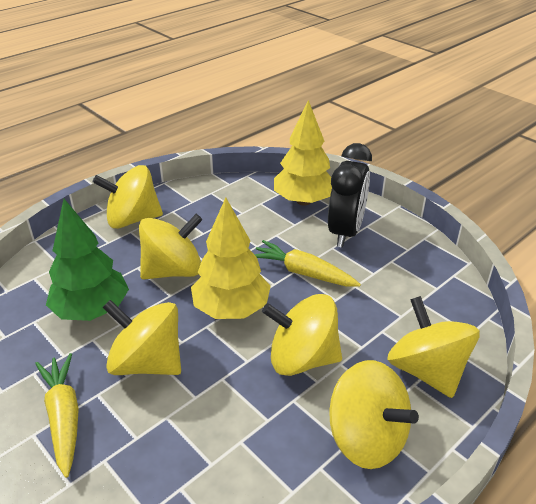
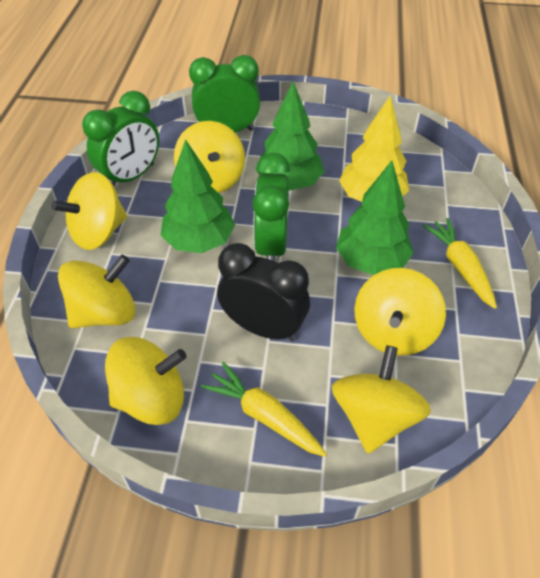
green clock: none = 0 -> [82,91,159,186] [189,55,260,133] [253,153,291,261] = 3
green tree: [46,199,129,321] = 1 -> [161,139,235,253] [257,82,324,191] [336,161,414,275] = 3
yellow tree: [191,197,271,319] [274,100,332,206] = 2 -> [339,96,409,202] = 1

